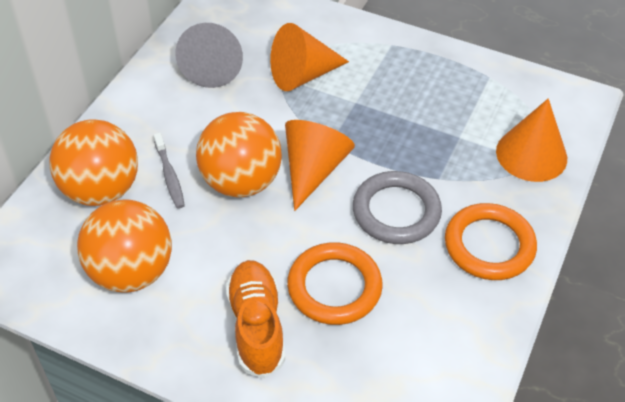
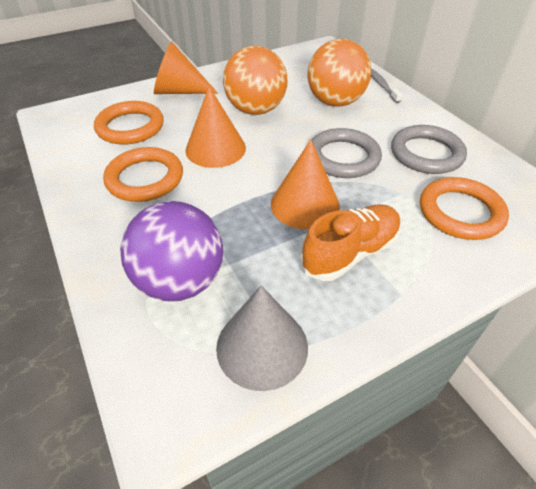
grey ring: [353,171,442,244] = 1 -> [312,128,382,178] [391,125,467,174] = 2
orange ball: [49,119,138,206] [77,200,172,293] [196,112,282,198] = 3 -> [223,46,287,115] [307,39,371,107] = 2
orange ring: [287,242,383,325] [445,203,537,280] = 2 -> [94,101,164,145] [103,147,183,202] [420,177,509,240] = 3
purple ball: none = 0 -> [120,201,223,302] = 1

